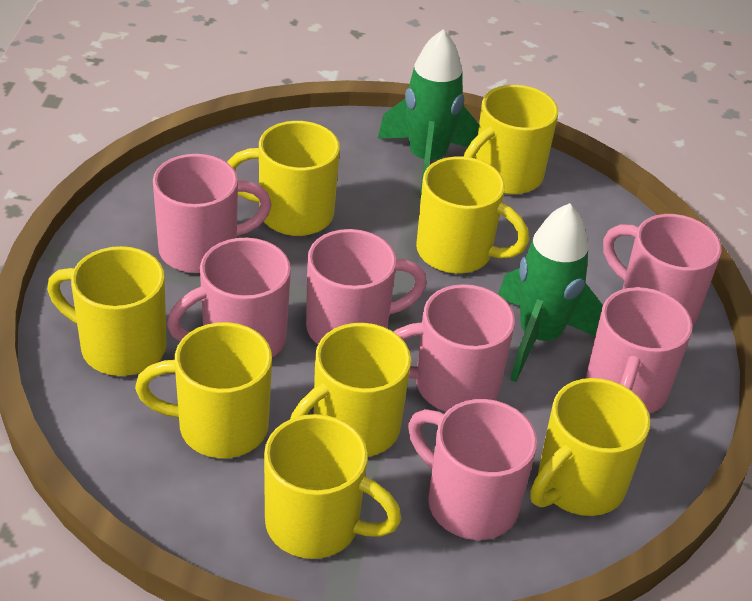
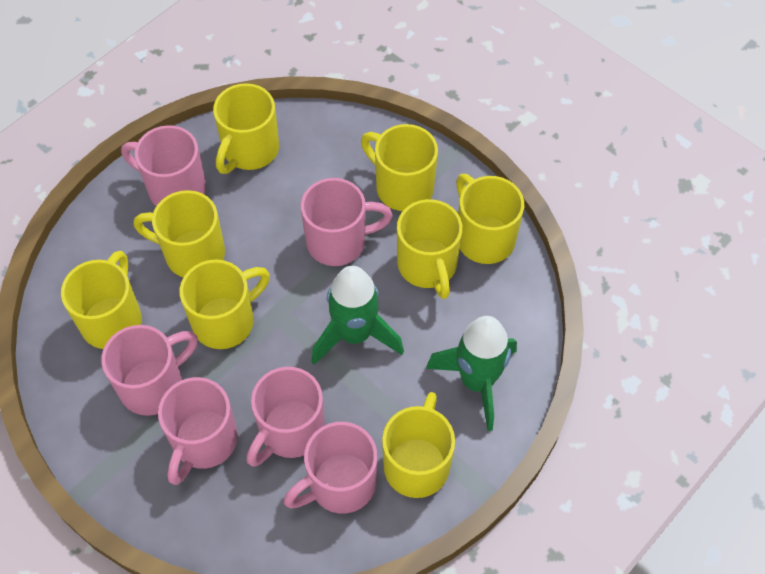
pink mug: [153,154,272,273] [167,238,291,357] [306,229,427,344] [394,284,515,412] [408,399,537,540] [586,287,693,414] [603,214,722,325] = 7 -> [101,325,198,416] [121,125,206,206] [158,377,238,485] [247,367,325,467] [284,422,377,514] [301,178,393,266] = 6

